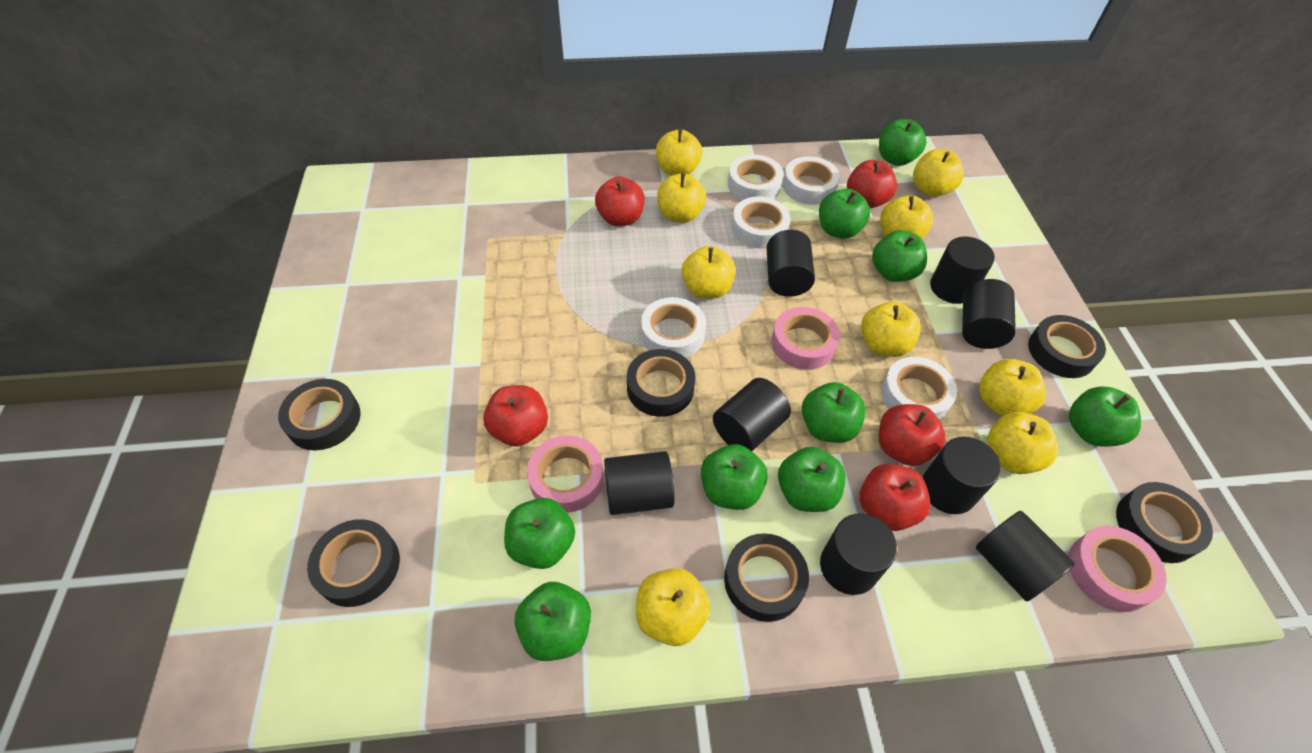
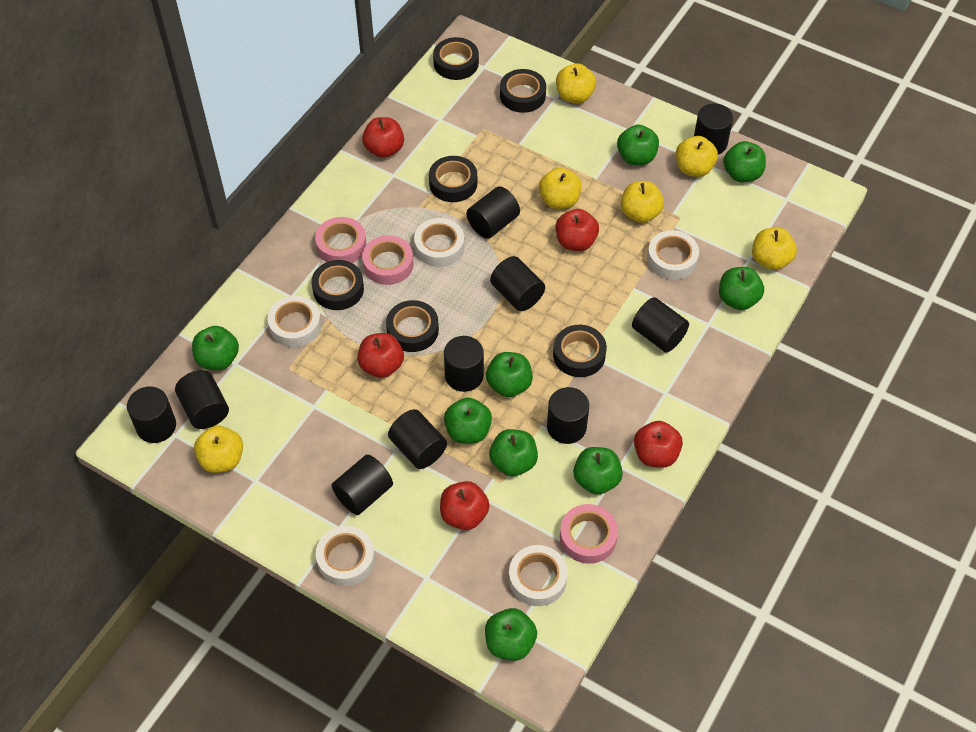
black cylinder: [604,451,675,515] [713,378,791,451] [766,230,815,297] [820,514,897,595] [922,437,1001,514] [930,236,995,304] [962,279,1016,349] [976,511,1075,601] = 8 -> [127,387,176,443] [175,370,229,429] [332,454,393,515] [388,409,447,469] [444,336,484,392] [466,186,520,239] [490,256,545,311] [547,387,589,444] [632,297,689,353] [694,103,733,154] = 10
yellow apple: [636,568,711,646] [656,128,702,176] [657,173,706,223] [682,246,736,299] [861,301,921,357] [880,195,933,239] [913,149,964,197] [979,359,1046,416] [987,412,1058,474] = 9 -> [194,426,243,473] [539,167,582,209] [556,63,596,103] [621,181,664,223] [676,136,718,177] [752,228,797,270] = 6

